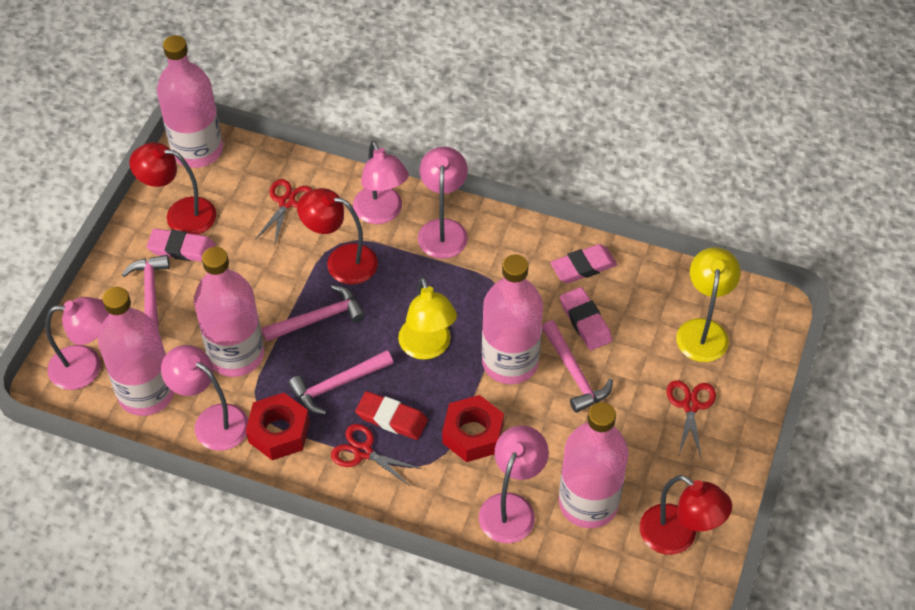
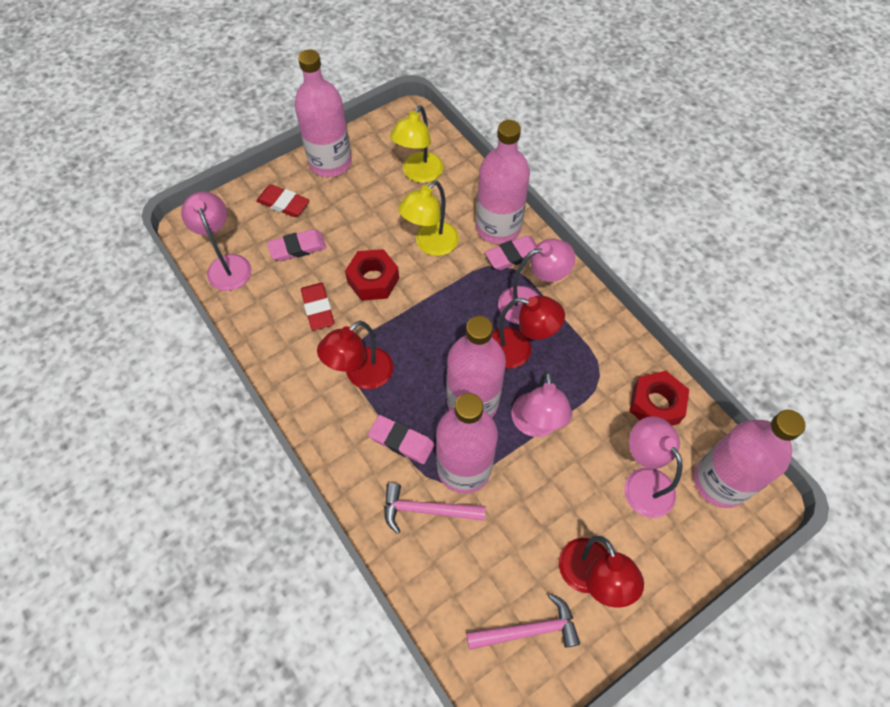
pink hammer: [121,255,170,330] [261,285,365,342] [288,350,393,414] [542,320,613,413] = 4 -> [384,483,486,534] [466,593,580,650] = 2
pink lamp: [45,297,109,390] [161,345,248,451] [353,141,409,224] [418,147,468,259] [479,425,549,543] = 5 -> [181,192,251,291] [498,239,576,324] [511,371,572,437] [624,416,682,518] = 4
red eraser: [355,391,428,440] = 1 -> [256,184,309,217] [301,283,334,330] = 2
red scissors: [255,179,313,246] [331,424,422,487] [667,380,716,459] = 3 -> none = 0

